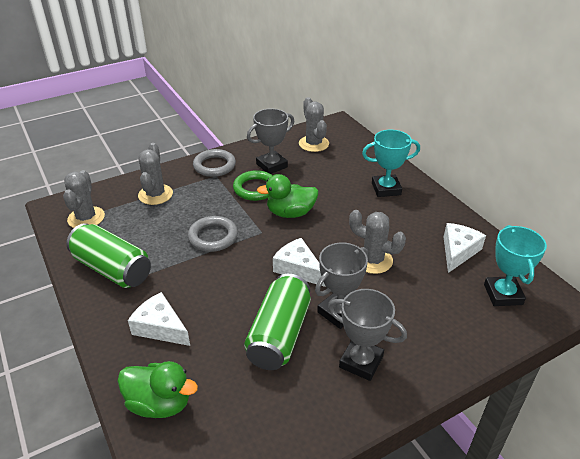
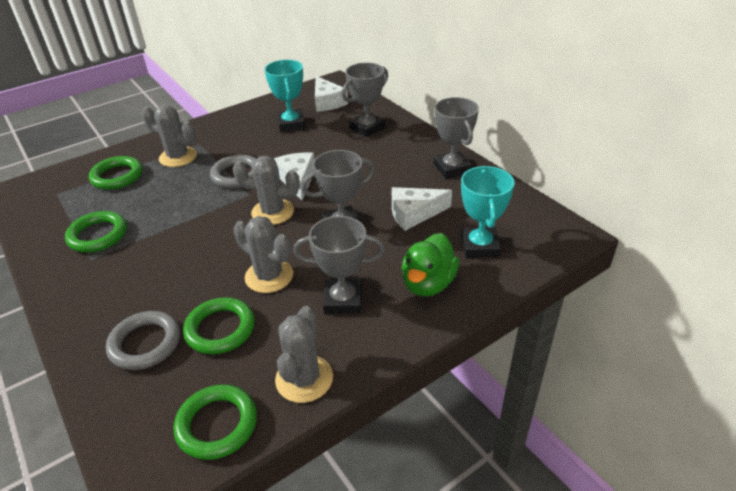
green can: [66,223,151,288] [244,274,311,370] = 2 -> none = 0
green duck: [118,361,198,418] [257,174,318,218] = 2 -> [402,233,459,297] = 1
green ring: [233,170,273,201] = 1 -> [65,211,127,253] [89,156,143,190] [174,384,257,460] [183,297,255,354] = 4
grey trophy: [247,108,294,174] [315,243,368,329] [328,289,407,381] = 3 -> [293,216,385,314] [301,150,375,224] [342,63,388,137] [434,97,479,179] = 4

